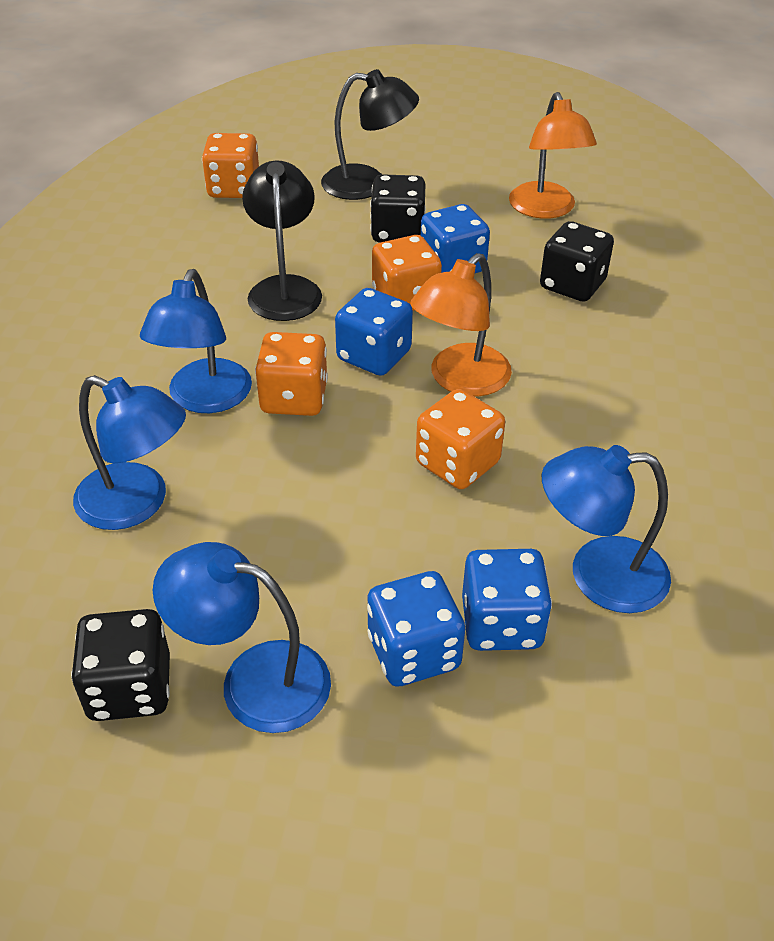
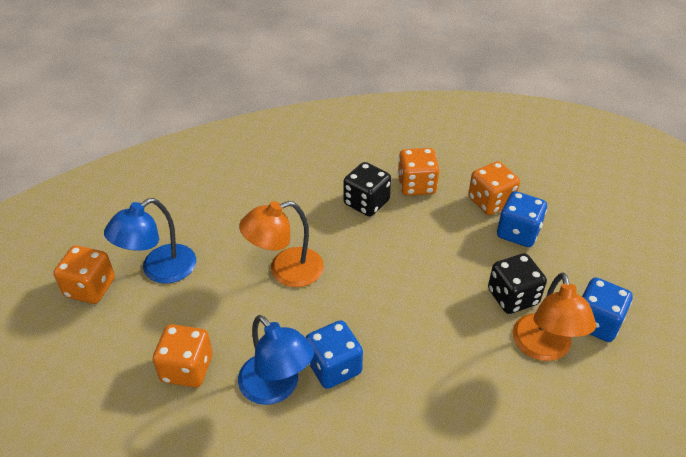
black dice: [71,609,170,721] [370,174,426,243] [540,221,614,302] = 3 -> [343,162,391,217] [488,253,547,314] = 2
black lamp: [242,160,322,321] [321,69,419,200] = 2 -> none = 0
blue dice: [335,288,413,376] [367,571,465,686] [421,204,490,273] [462,549,552,651] = 4 -> [306,320,363,389] [497,191,547,247] [582,277,633,342] = 3
blue lamp: [73,375,186,530] [140,269,252,413] [153,542,331,733] [542,445,671,613] = 4 -> [104,198,196,284] [238,315,314,405] = 2

